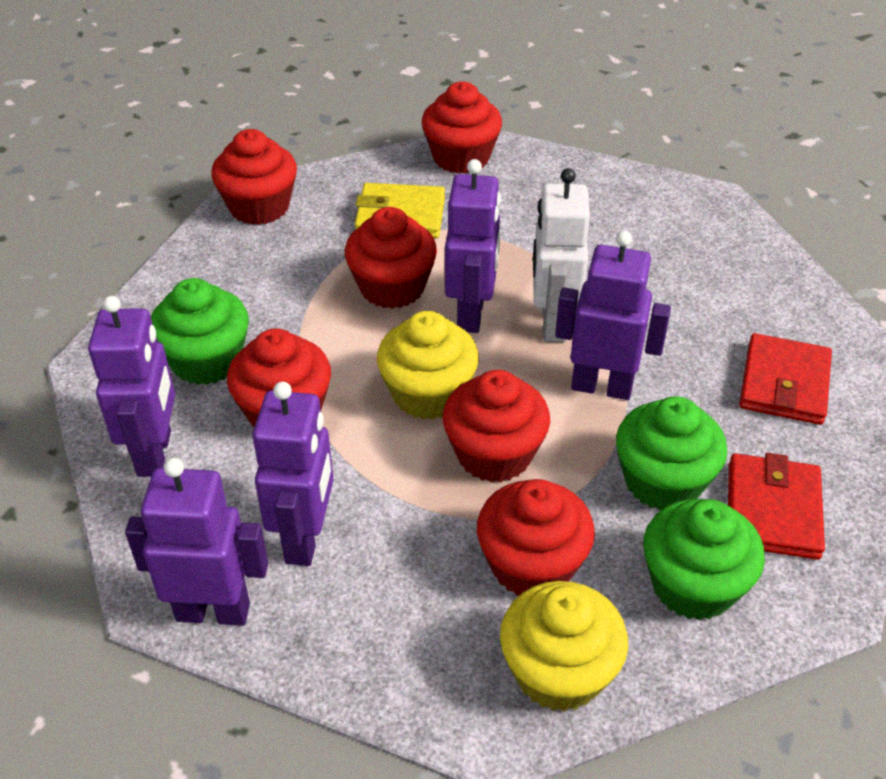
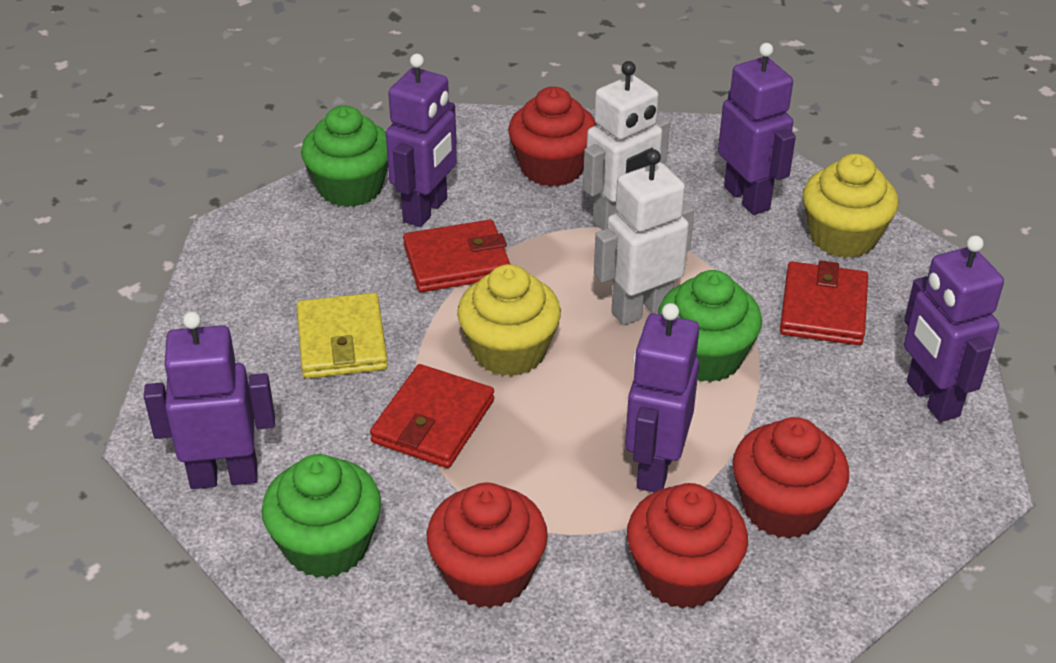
red cupcake: [211,129,297,225] [227,328,331,427] [345,207,437,309] [422,82,502,174] [443,370,550,482] [477,479,595,596] = 6 -> [427,482,548,608] [508,87,596,187] [627,483,748,609] [733,417,849,539] = 4
red wallet: [728,453,825,560] [739,333,832,425] = 2 -> [370,364,494,468] [403,220,510,292] [780,261,868,345] = 3
white robot: [533,168,590,342] = 1 -> [583,61,670,230] [594,149,694,325] = 2

